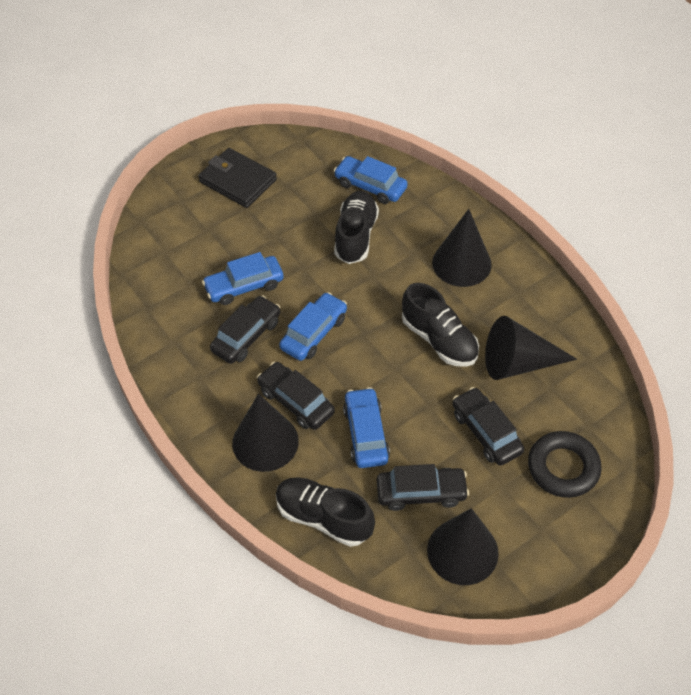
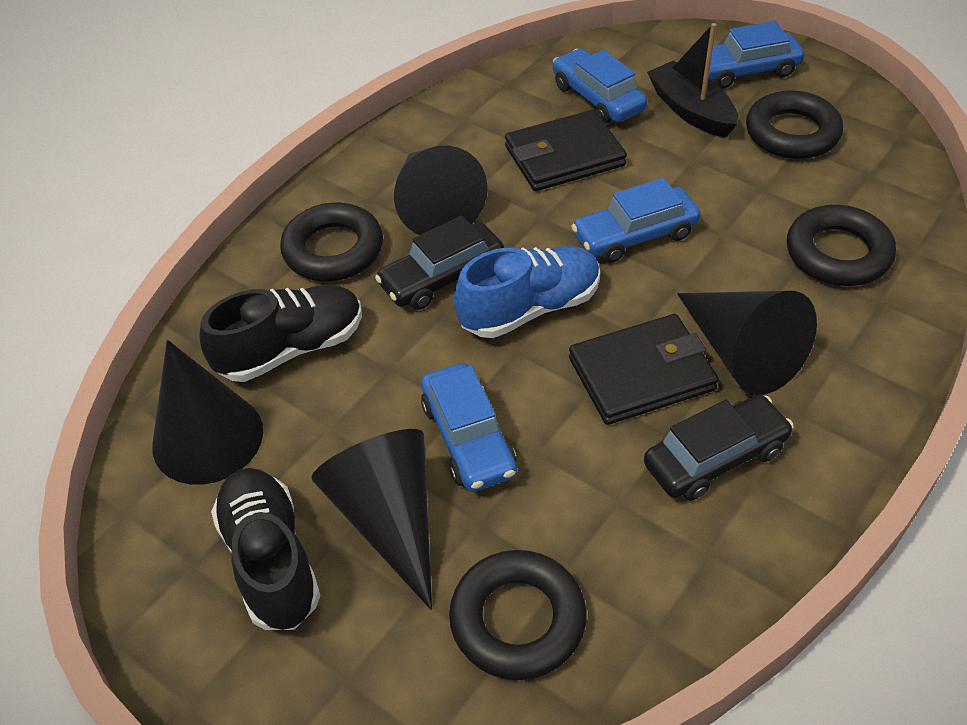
black boat: none = 0 -> [647,23,738,138] = 1
black car: [210,295,280,364] [257,362,335,430] [377,464,469,511] [453,387,524,466] = 4 -> [375,216,504,310] [644,395,794,501] = 2
black ring: [528,431,602,498] = 1 -> [280,203,383,281] [449,550,587,680] [746,90,843,159] [787,205,896,286] = 4
black shoe: [276,477,375,547] [334,191,379,264] [402,283,479,367] = 3 -> [199,285,362,382] [211,468,321,630] = 2
black wallet: [198,148,277,208] = 1 -> [505,110,627,191] [569,314,719,425] = 2
blue shoe: none = 0 -> [454,246,600,338] = 1

